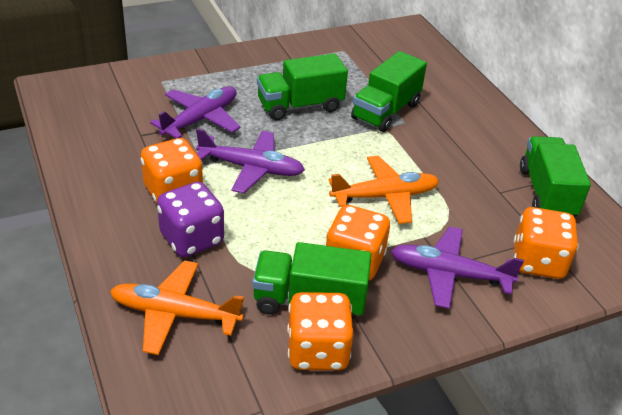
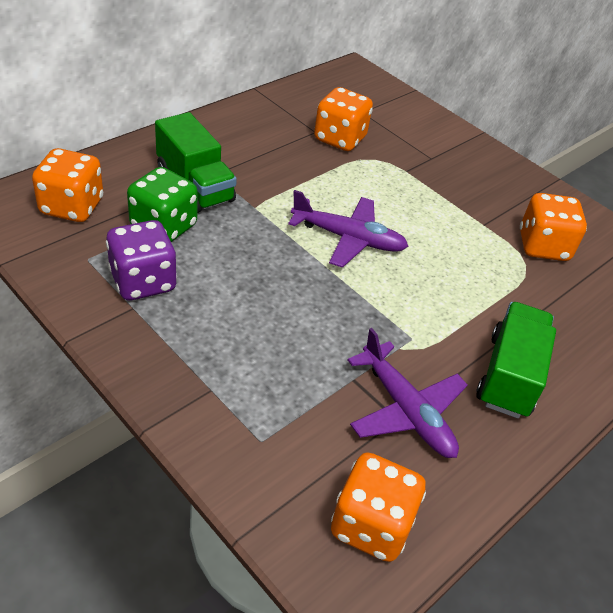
green dice: none = 0 -> [127,167,198,242] = 1
green truck: [252,242,371,322] [257,53,348,121] [351,51,427,132] [520,136,591,216] = 4 -> [155,112,237,213] [476,302,556,418] = 2
orange plane: [110,260,244,355] [329,156,439,224] = 2 -> none = 0
purple plane: [150,86,241,138] [196,129,305,193] [391,226,524,309] = 3 -> [288,190,408,268] [348,328,467,458] = 2

